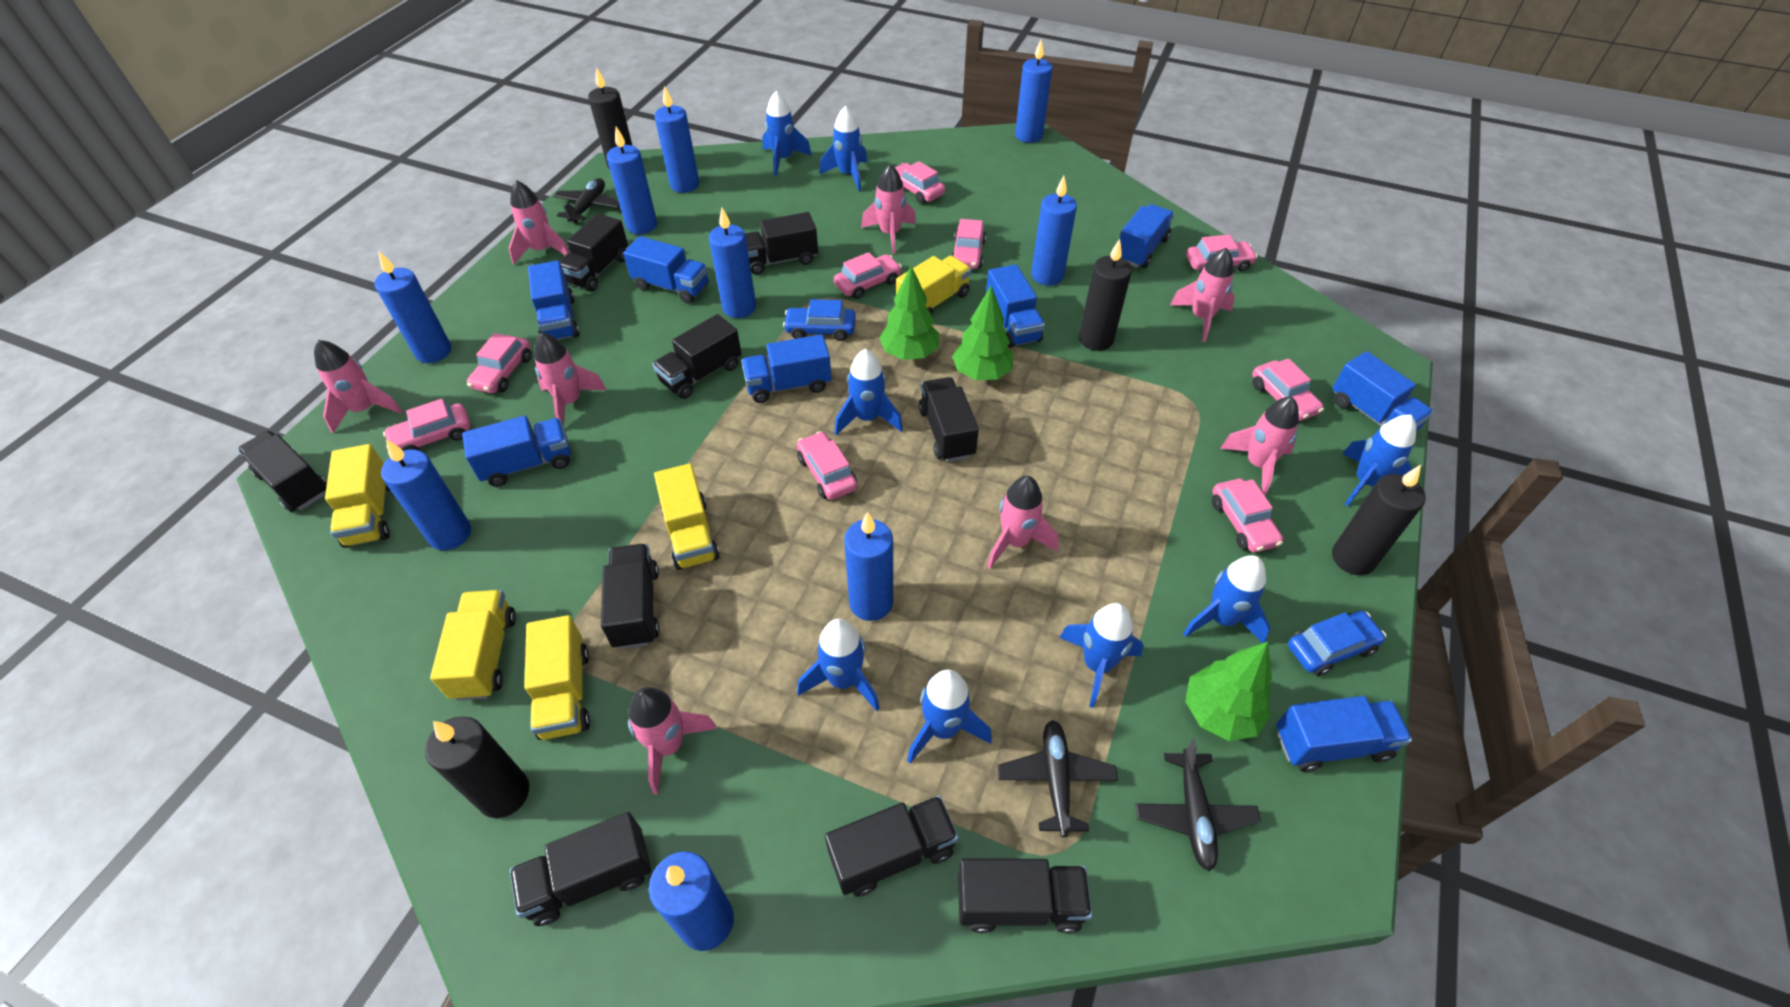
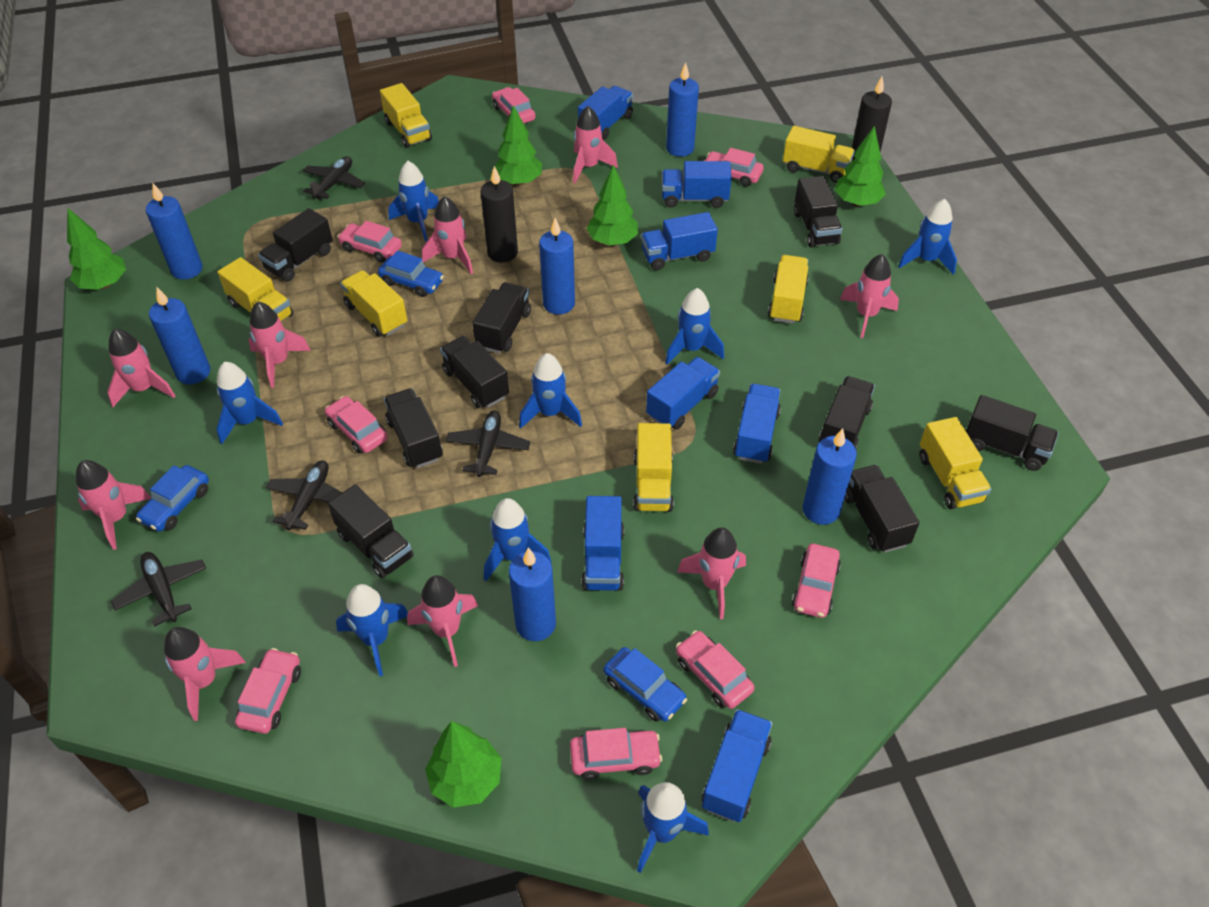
black candle: [425,716,529,818] [588,67,632,170] [1079,239,1132,351] [1332,465,1426,575] = 4 -> [480,166,518,263] [852,76,892,161] = 2
black plane: [553,178,620,224] [998,720,1118,837] [1135,739,1261,871] = 3 -> [111,552,206,626] [266,460,342,530] [303,156,365,200] [446,410,530,477] = 4
blue candle: [375,252,451,363] [381,439,471,550] [607,127,657,234] [649,851,734,951] [654,86,700,193] [709,208,756,318] [844,512,893,621] [1015,40,1052,143] [1031,176,1077,286] = 9 -> [146,183,203,279] [149,287,210,384] [509,547,556,641] [539,218,575,315] [666,62,699,157] [803,428,857,525] = 6
blue car: [783,299,856,341] [1288,611,1386,676] = 2 -> [136,465,209,532] [378,251,444,297] [604,647,687,722] = 3
blue truck: [462,416,571,487] [528,260,580,340] [623,236,709,304] [741,334,832,403] [986,264,1045,348] [1120,204,1174,268] [1276,696,1412,772] [1332,351,1434,431] = 8 -> [578,86,633,140] [581,496,624,591] [641,212,718,270] [646,357,720,430] [662,161,732,208] [702,709,772,822] [733,384,781,464] = 7
green tree: [879,266,939,360] [952,286,1014,380] [1185,642,1272,741] = 3 -> [67,208,126,290] [425,721,501,808] [495,105,542,186] [586,165,638,246] [835,125,886,207] = 5
pink car: [383,399,471,451] [467,333,531,393] [797,431,857,500] [834,252,902,299] [895,161,945,204] [951,219,986,269] [1186,234,1258,273] [1212,479,1283,553] [1252,358,1324,421] = 9 -> [235,648,301,734] [325,396,388,454] [337,221,402,263] [492,87,536,124] [570,728,662,780] [676,630,755,709] [704,148,764,187] [792,544,841,618] = 8
pink rocket: [314,340,403,433] [509,180,569,265] [534,332,607,426] [628,687,717,795] [861,164,916,254] [987,476,1059,569] [1170,248,1235,342] [1220,397,1299,496] = 8 -> [76,460,151,550] [107,329,175,407] [164,627,246,721] [248,302,311,388] [407,575,478,667] [422,196,473,274] [573,106,618,183] [677,527,746,619] [840,254,899,338] = 9
yellow truck: [325,444,391,548] [430,590,516,700] [524,615,590,740] [654,464,720,570] [896,256,972,315] = 5 -> [217,257,293,322] [340,270,407,337] [380,83,432,148] [633,423,674,512] [768,255,809,324] [783,126,855,183] [919,417,992,509] = 7

